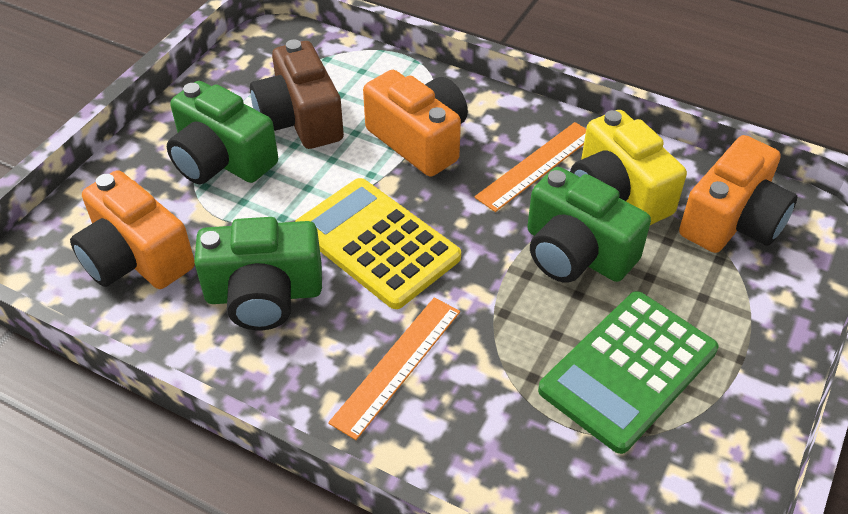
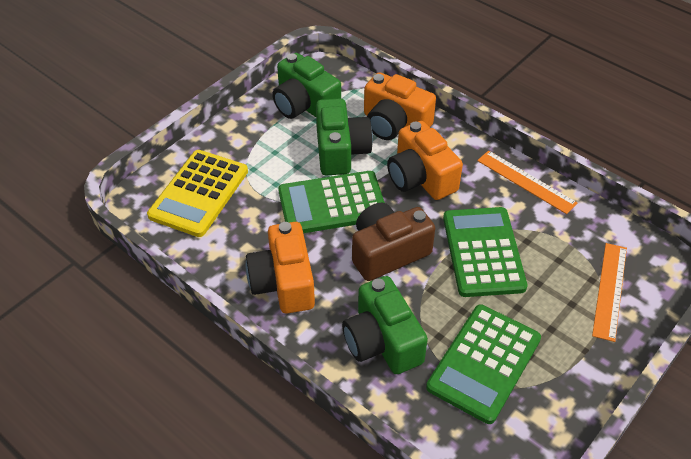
green calculator: [538,291,718,454] = 1 -> [278,171,385,233] [426,304,541,424] [443,207,527,297] = 3
yellow camera: [570,110,687,225] = 1 -> none = 0

